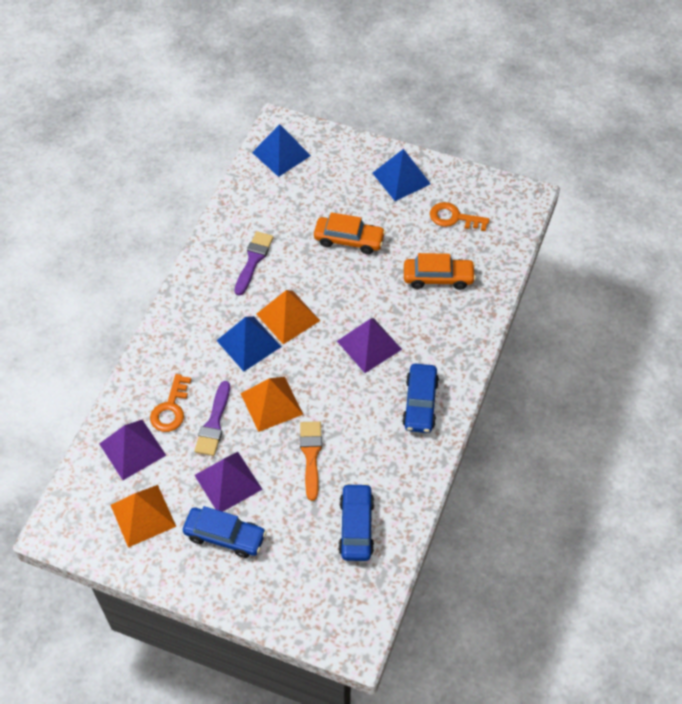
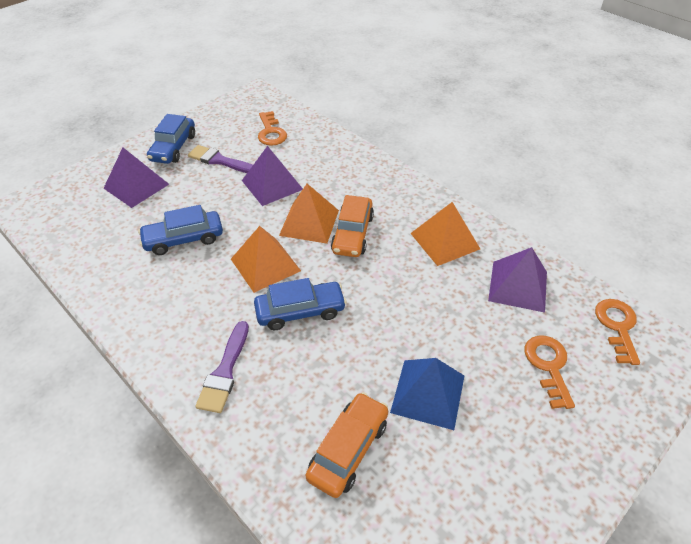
blue pyramid: [216,316,281,371] [252,124,311,177] [373,149,431,201] = 3 -> [390,358,464,430] = 1
orange brush: [300,421,322,501] = 1 -> none = 0
orange key: [150,374,191,432] [430,202,490,231] = 2 -> [258,111,287,146] [525,336,575,409] [595,299,640,365] = 3

